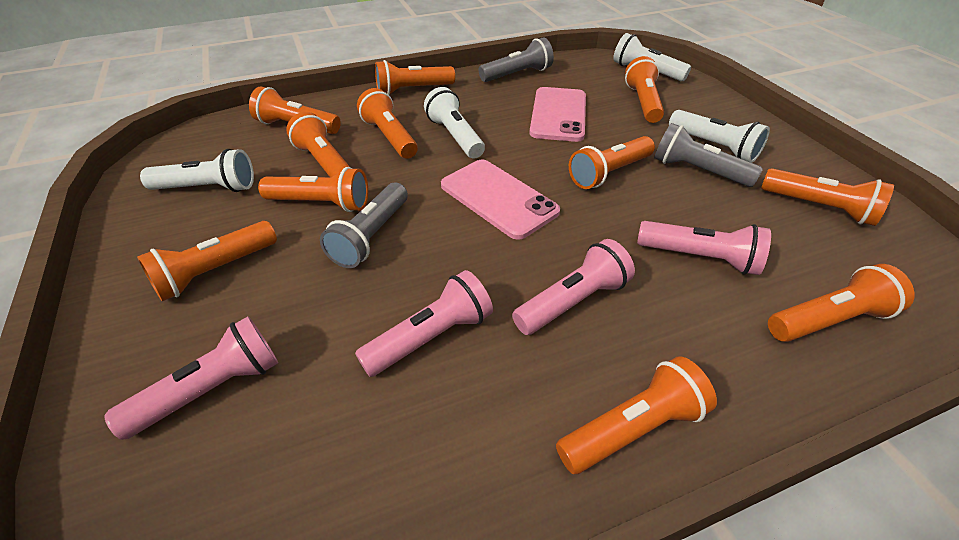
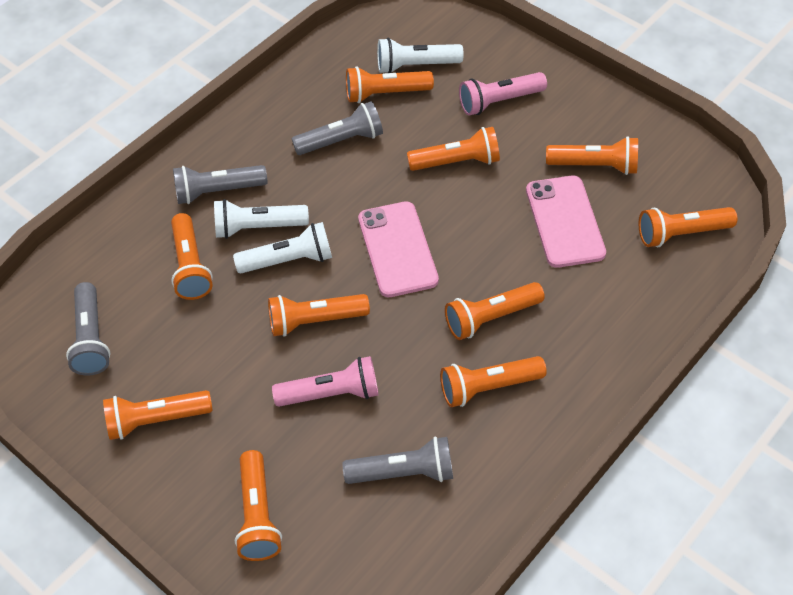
grey flashlight: [320,182,408,268] [479,38,554,82] [654,123,763,187] = 3 -> [66,282,111,376] [173,165,267,204] [292,101,383,155] [342,437,453,484] = 4
orange flashlight: [137,221,277,301] [249,86,341,134] [258,167,368,212] [286,112,350,177] [357,88,418,159] [375,60,455,95] [556,356,717,474] [569,136,655,189] [625,56,664,123] [761,168,894,226] [768,264,915,342] = 11 -> [103,390,213,440] [171,213,213,300] [235,450,282,561] [268,294,370,337] [346,66,434,103] [407,127,500,171] [440,356,547,407] [445,282,545,340] [546,136,638,175] [639,207,737,247] = 10
pink flashlight: [105,316,278,440] [355,270,493,377] [512,239,635,335] [637,221,771,275] = 4 -> [272,356,379,407] [459,72,547,116] = 2
white flashlight: [140,149,254,192] [424,87,485,159] [613,33,691,81] [669,110,770,163] = 4 -> [214,199,309,239] [233,222,332,273] [377,38,464,73] = 3

